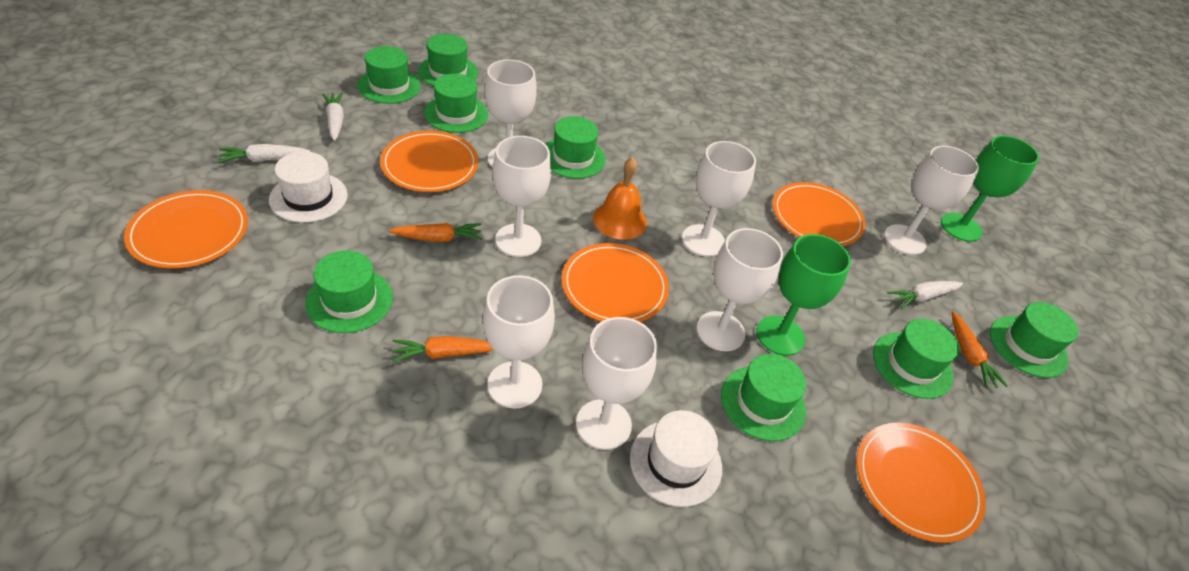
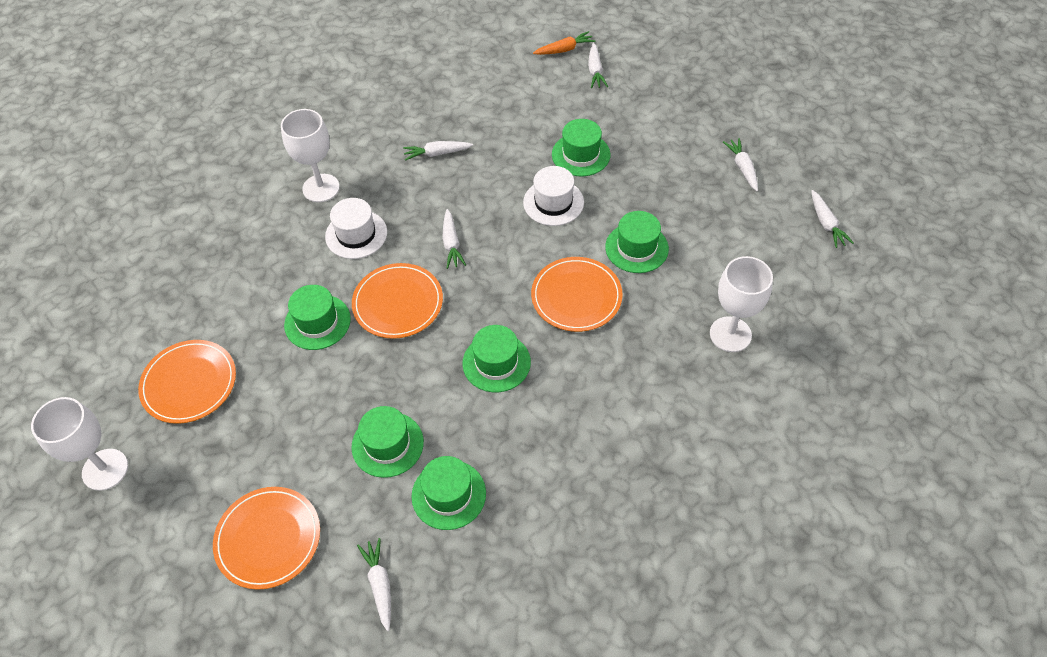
green goblet: [756,234,851,356] [941,135,1039,242] = 2 -> none = 0
green hat: [305,251,393,333] [357,46,421,104] [418,34,478,86] [424,74,488,133] [546,116,606,179] [721,354,806,441] [873,319,959,399] [990,302,1079,378] = 8 -> [284,285,351,350] [352,406,424,478] [411,456,486,530] [462,325,531,392] [552,119,610,176] [605,211,669,273] = 6
orange bell: [593,157,647,240] = 1 -> none = 0
orange carrot: [389,223,482,242] [392,336,493,362] [952,312,1008,389] = 3 -> [533,31,595,55] = 1
orange plate: [124,190,248,268] [380,131,478,192] [562,243,669,322] [773,182,865,246] [856,423,986,543] = 5 -> [138,340,236,424] [213,487,320,590] [352,263,443,339] [531,257,623,332] = 4
white carrot: [217,144,310,163] [322,92,344,141] [887,281,963,309] = 3 -> [357,538,391,631] [403,141,473,161] [442,209,466,269] [588,43,608,88] [723,138,758,191] [811,190,854,248] = 6
white goblet: [483,275,555,409] [485,59,537,167] [492,136,551,257] [576,317,657,450] [682,141,756,257] [696,228,783,351] [884,146,979,255] = 7 -> [31,397,128,491] [281,109,340,202] [710,256,773,352] = 3

